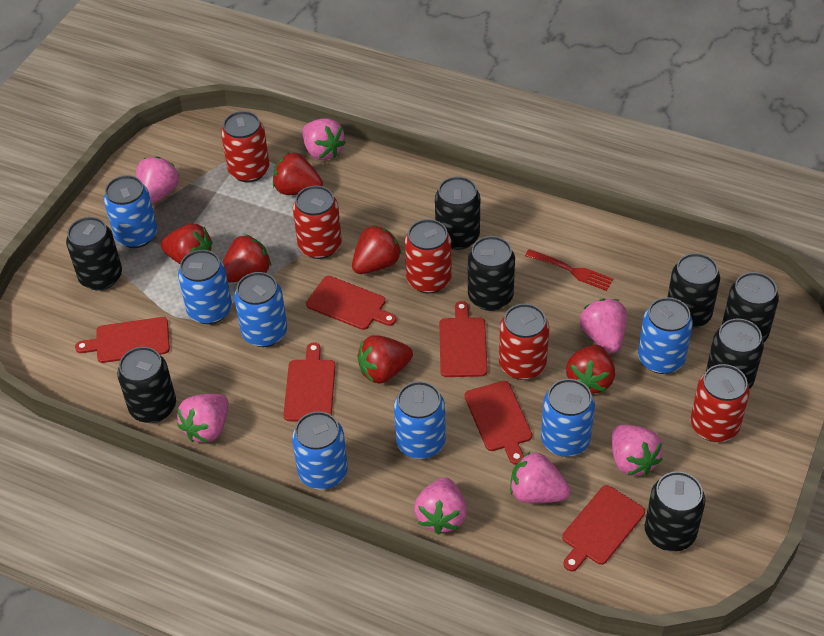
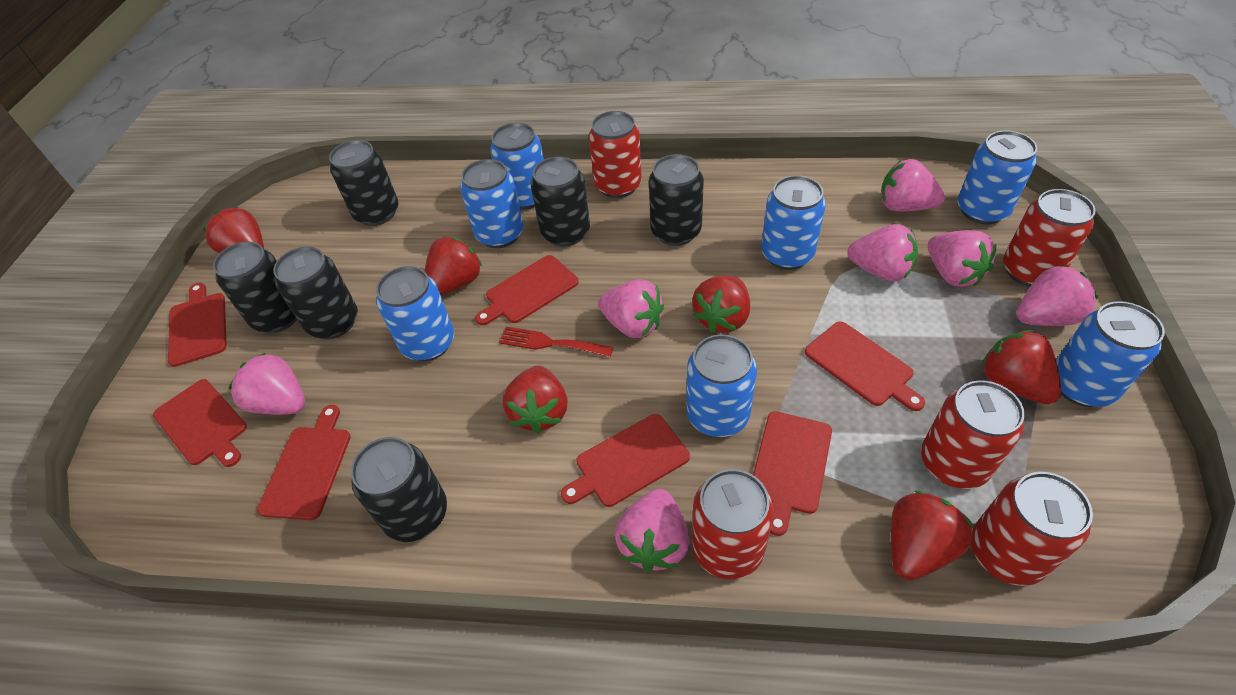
black can: [66,217,122,291] [117,347,176,423] [435,176,480,250] [468,236,515,311] [645,471,705,552] [668,253,720,329] [706,319,764,389] [722,272,779,342] = 8 -> [213,241,297,333] [273,246,358,339] [329,140,399,226] [351,437,447,542] [531,157,590,247] [649,154,704,246] = 6
red cutting board: [75,317,170,363] [283,342,336,421] [306,276,396,330] [439,301,488,377] [465,381,532,465] [562,485,645,571] = 6 -> [153,379,247,467] [168,283,227,367] [257,405,351,520] [475,255,579,325] [561,414,690,507] [753,411,832,536] [805,321,925,411] = 7

